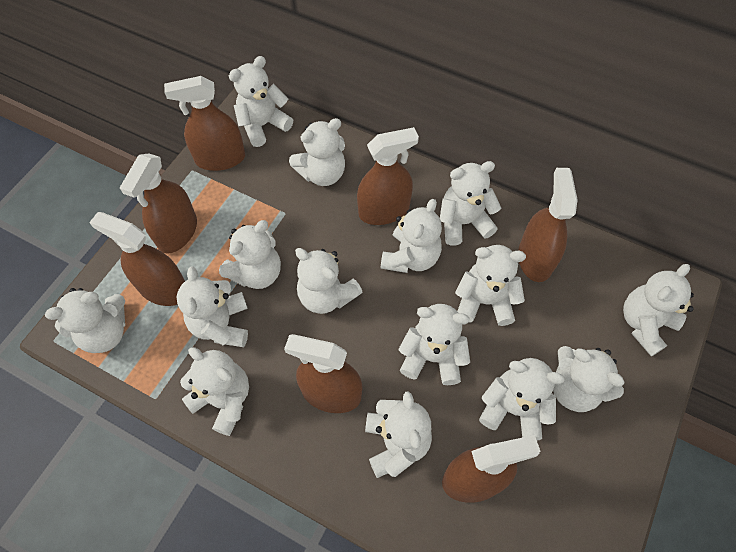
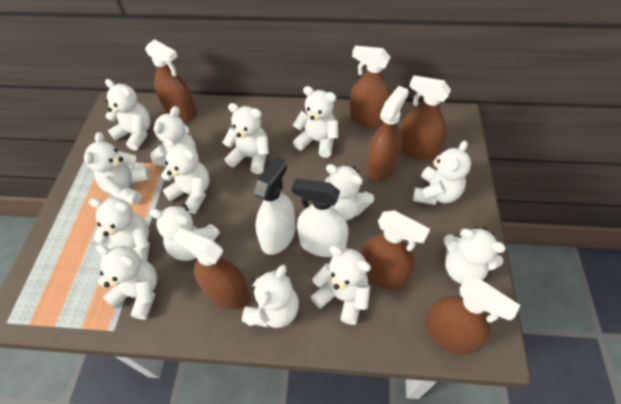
white spray bottle: none = 0 -> [254,157,296,255] [292,179,348,257] = 2
white teddy bear: [45,288,125,353] [177,266,248,347] [180,347,249,436] [219,220,281,289] [229,56,293,147] [289,118,345,186] [295,248,363,314] [365,391,432,478] [381,199,442,273] [399,304,470,385] [440,161,501,246] [455,245,526,326] [479,358,565,440] [553,346,625,412] [623,264,694,356] = 15 -> [84,132,150,205] [89,198,150,261] [96,245,158,320] [105,79,150,151] [149,204,220,261] [150,106,196,167] [161,138,210,214] [222,103,269,174] [242,264,299,328] [293,86,338,158] [311,246,371,325] [325,164,374,221] [413,141,471,205] [444,227,506,284] = 14

